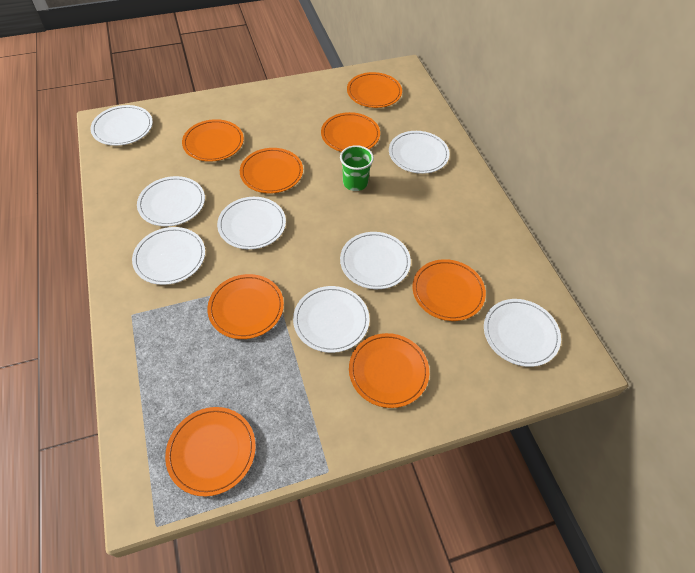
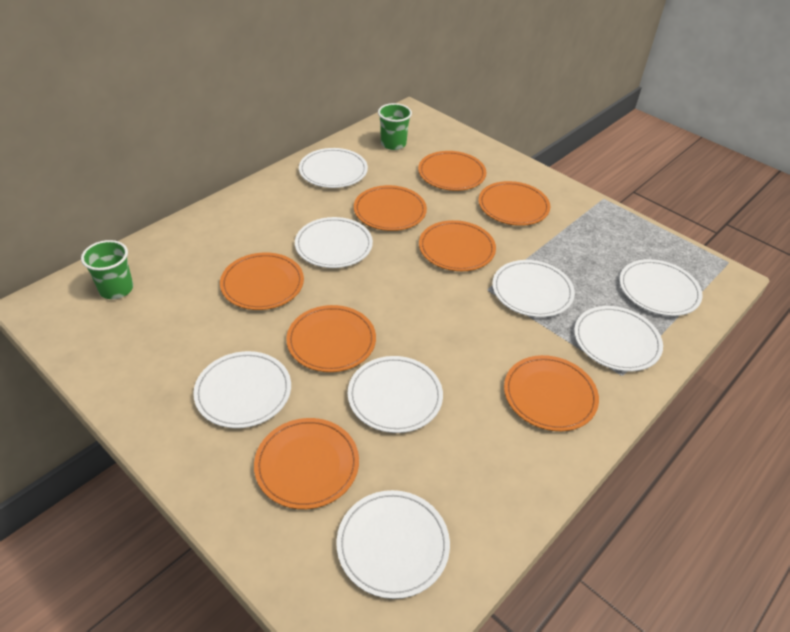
green cup: [340,145,374,191] = 1 -> [81,240,133,299] [378,103,412,150] = 2

